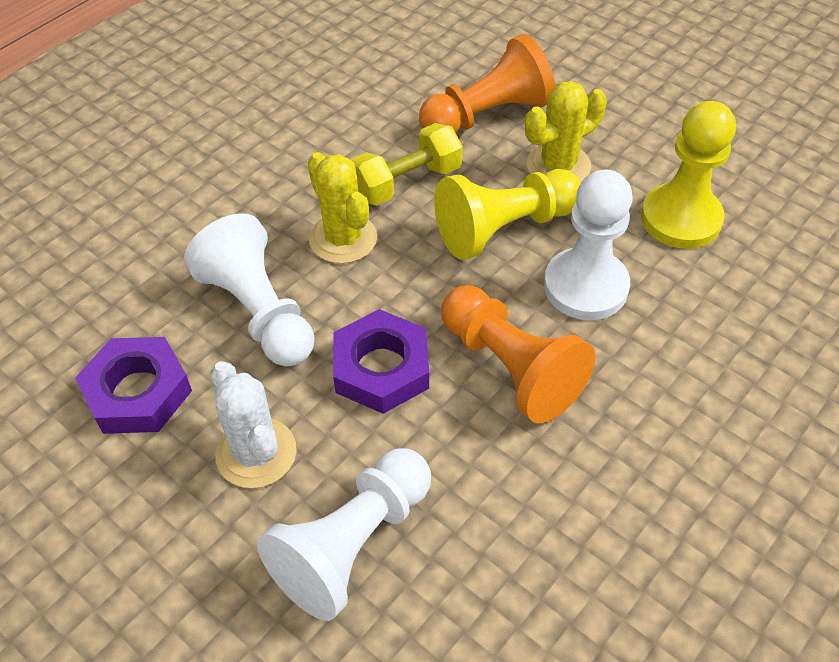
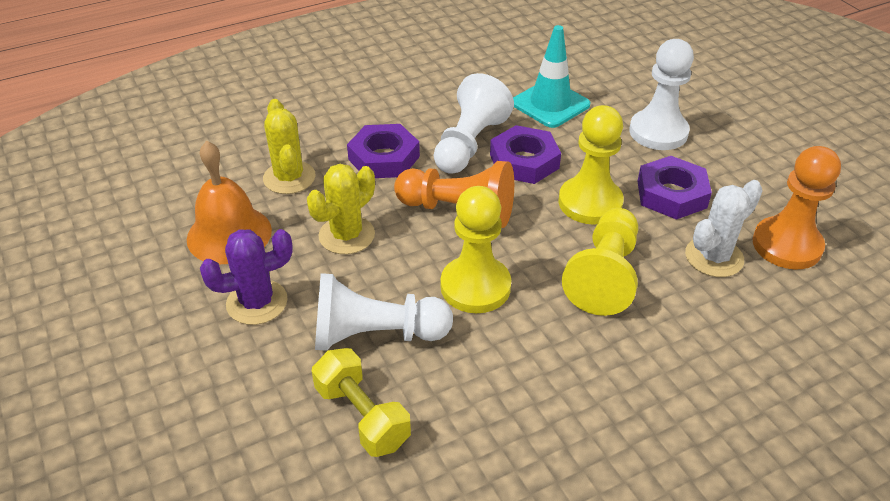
orange bell: none = 0 -> [187,141,272,264] = 1
purple cactus: none = 0 -> [200,229,293,325] = 1
purple nut: [75,337,192,434] [333,309,429,414] = 2 -> [347,124,420,178] [490,125,561,184] [637,156,712,220] = 3
turquoise traffic cone: none = 0 -> [513,25,591,128] = 1
yellow pawn: [434,169,581,260] [641,101,736,249] = 2 -> [441,186,511,313] [558,105,624,225] [562,208,638,316] = 3

